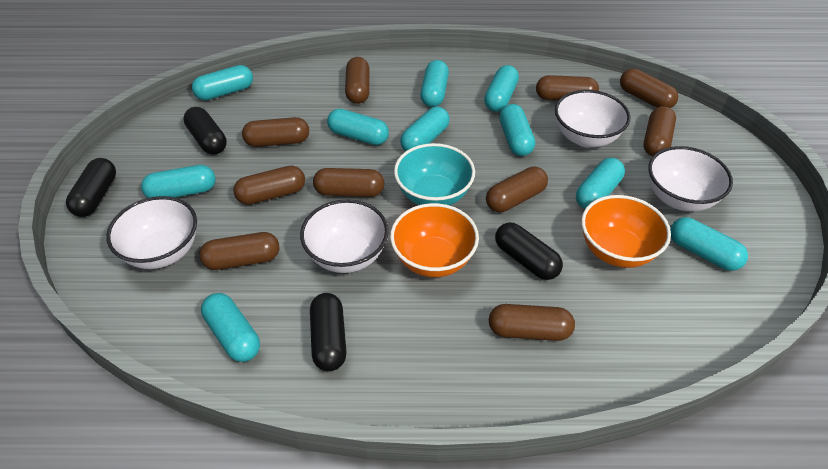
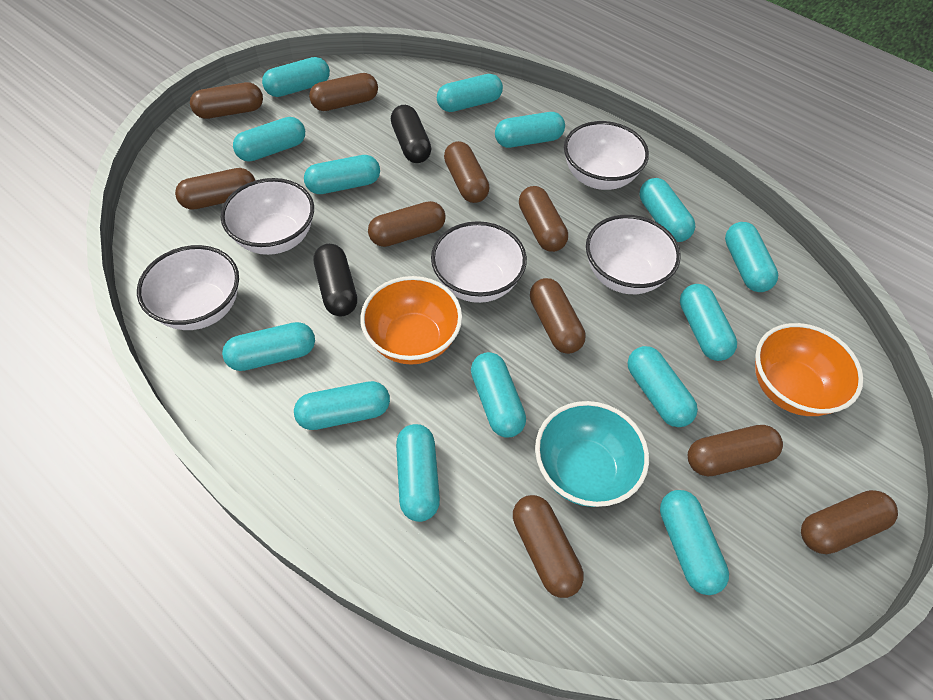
black capsule: [66,158,116,217] [183,107,227,155] [310,293,346,371] [495,222,563,280] = 4 -> [314,244,357,316] [391,105,431,163] = 2
turquoise capsule: [141,165,216,198] [192,65,253,100] [201,293,260,362] [327,109,389,145] [400,107,450,151] [420,60,449,107] [484,65,519,112] [499,104,535,156] [576,158,625,209] [670,217,748,271] = 10 -> [222,322,315,371] [233,117,305,162] [262,57,330,97] [294,381,390,430] [304,155,380,194] [396,424,440,522] [437,74,503,112] [471,352,526,438] [495,112,565,148] [628,346,698,427] [640,178,695,242] [660,490,729,595] [680,284,737,361] [725,222,778,292] = 14
white bowl: [106,196,197,269] [300,199,389,273] [555,90,631,147] [648,146,733,211] = 4 -> [137,245,239,330] [221,178,314,255] [431,221,527,303] [564,121,649,190] [586,215,681,294] = 5

